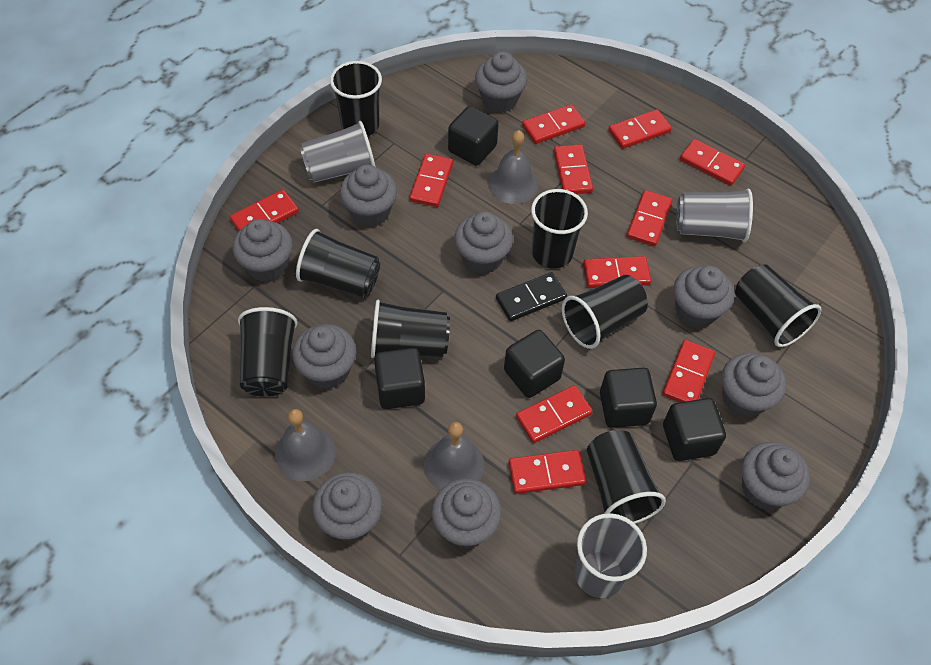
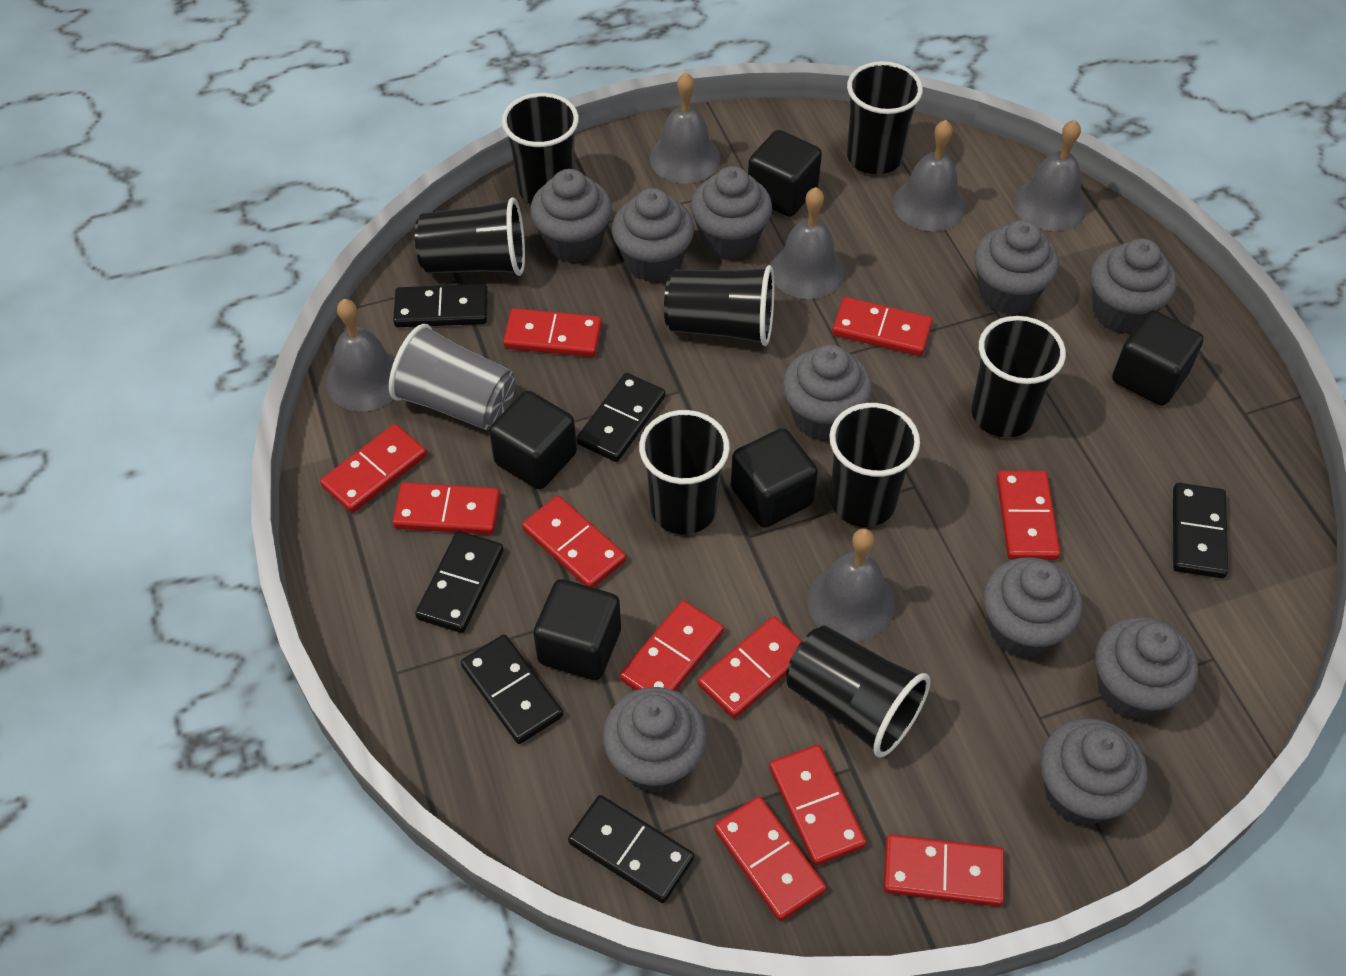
black domino: [496,272,567,321] = 1 -> [393,284,488,327] [415,531,504,633] [461,634,563,744] [568,795,694,903] [577,373,665,462] [1173,483,1228,578] = 6
grey bell: [275,409,336,481] [424,422,484,490] [488,130,538,204] = 3 -> [326,299,395,411] [650,73,721,183] [770,187,845,299] [807,528,895,641] [893,120,966,231] [1014,120,1087,231] = 6
grey cup: [300,121,375,183] [574,513,647,598] [676,189,753,242] = 3 -> [389,324,515,430] = 1

